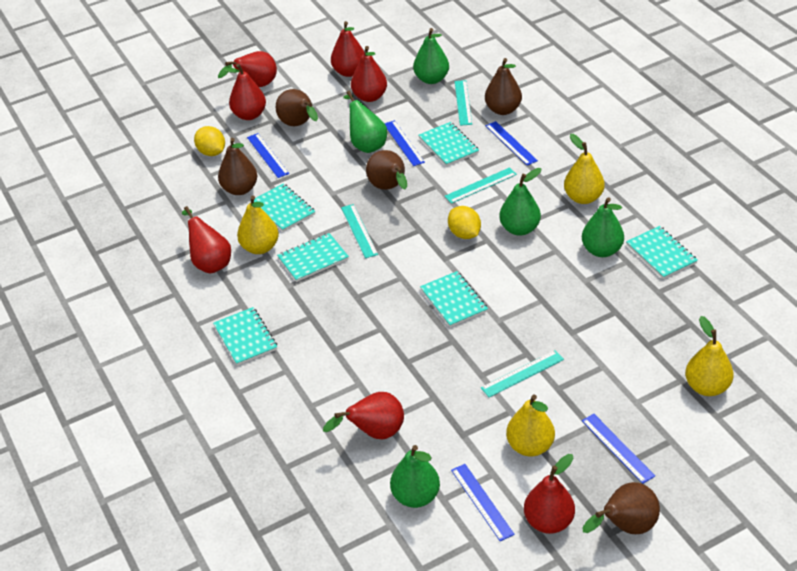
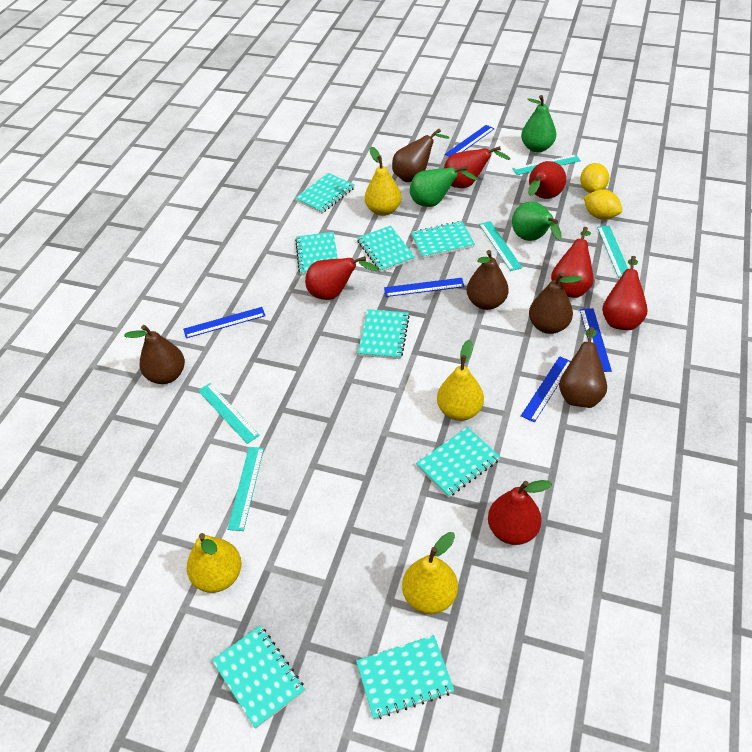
green pear: [343,91,387,153] [390,445,440,508] [413,28,449,84] [499,168,541,236] [582,197,624,257] = 5 -> [410,166,478,207] [512,201,562,241] [521,95,556,152] = 3
red pear: [182,206,231,274] [218,51,277,87] [222,64,266,120] [323,392,404,439] [331,21,365,77] [351,46,387,102] [524,454,575,534] = 7 -> [305,256,379,300] [444,146,511,188] [488,480,552,545] [528,161,566,199] [551,227,594,298] [602,256,648,330] = 6
turquoise notebook: [213,307,277,366] [254,183,316,232] [277,233,349,282] [418,122,479,166] [420,271,488,327] [626,226,698,279] = 6 -> [212,626,305,729] [295,173,355,213] [295,232,338,275] [356,635,455,719] [357,226,415,272] [358,309,410,359] [411,221,475,258] [416,427,500,497] = 8
turquoise ruler: [341,204,378,258] [444,167,517,204] [455,80,472,126] [481,350,564,397] = 4 -> [198,383,260,444] [227,447,264,531] [479,221,522,271] [512,154,581,175] [597,226,628,278] = 5

